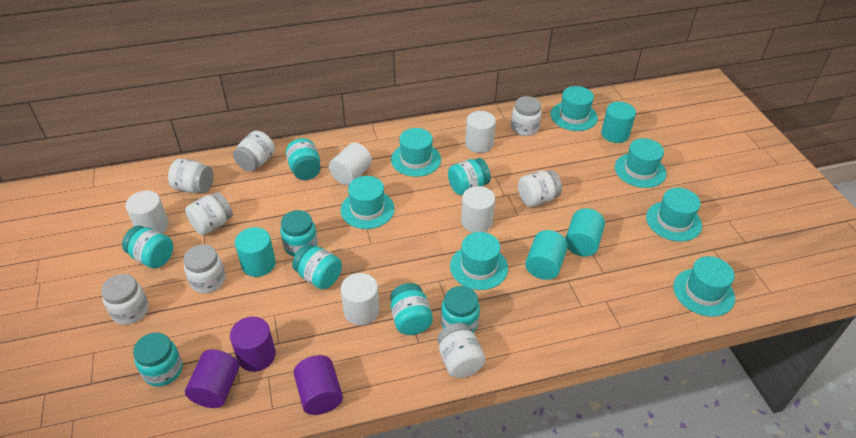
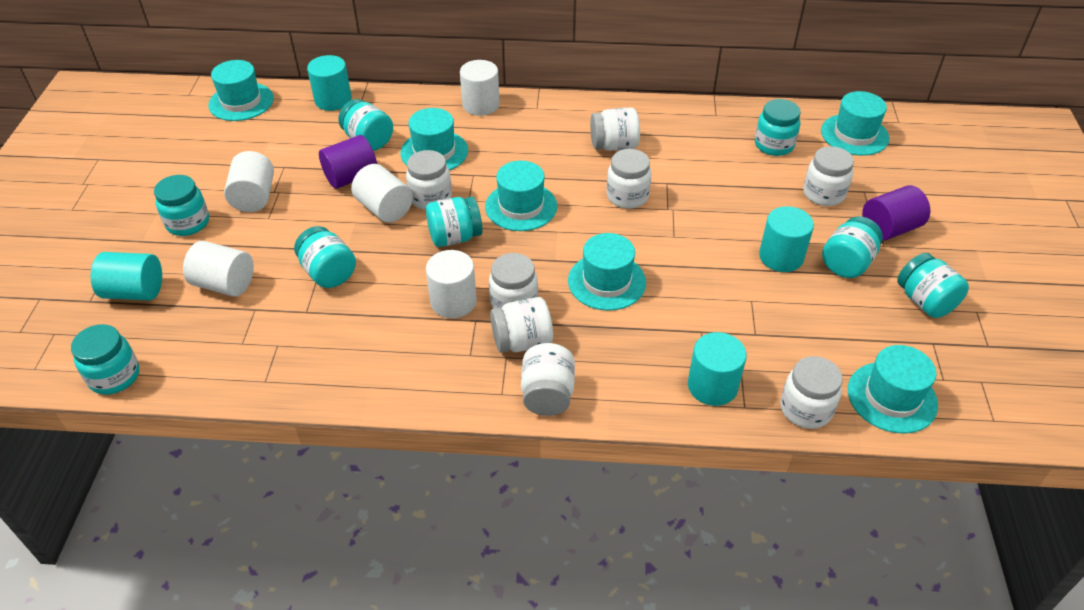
purple cylinder: [185,349,239,408] [230,317,276,372] [293,355,343,415] = 3 -> [319,135,377,189] [862,185,930,241] = 2
turquoise hat: [340,176,395,229] [391,128,441,177] [450,232,508,290] [551,86,598,131] [615,138,666,188] [646,188,702,242] [673,256,735,317] = 7 -> [208,60,274,121] [400,108,468,170] [485,161,557,231] [568,233,646,311] [821,91,889,156] [848,345,938,433] = 6

